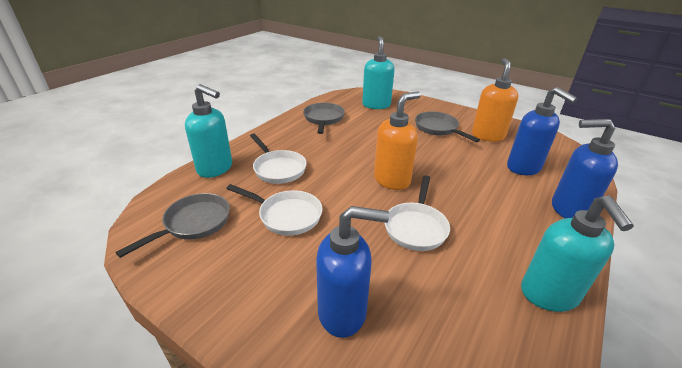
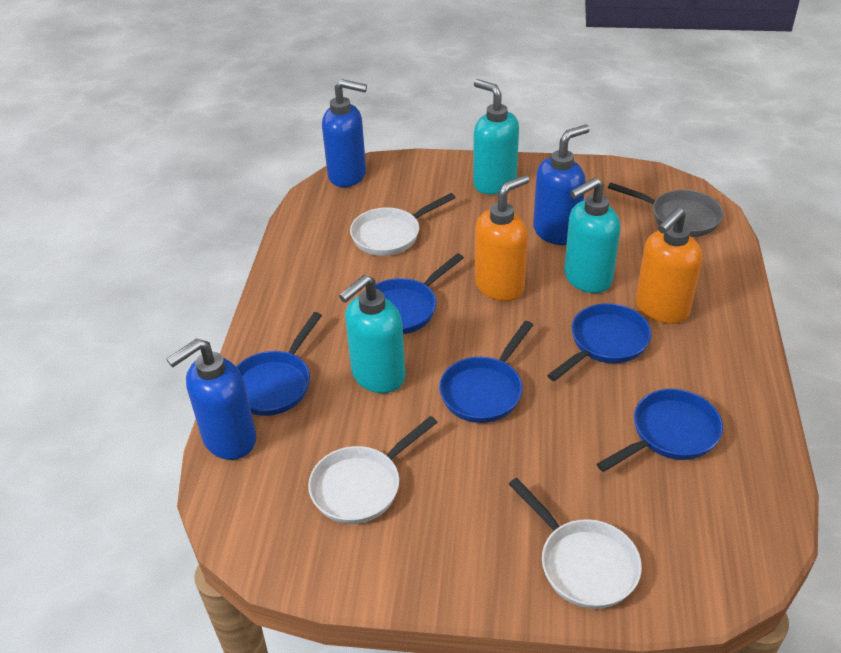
blue pan: none = 0 -> [236,312,322,416] [376,253,464,334] [439,321,533,423] [547,303,651,381] [597,389,723,472] = 5
grey pan: [115,193,230,258] [303,103,345,134] [415,111,480,142] = 3 -> [608,183,723,237] = 1

